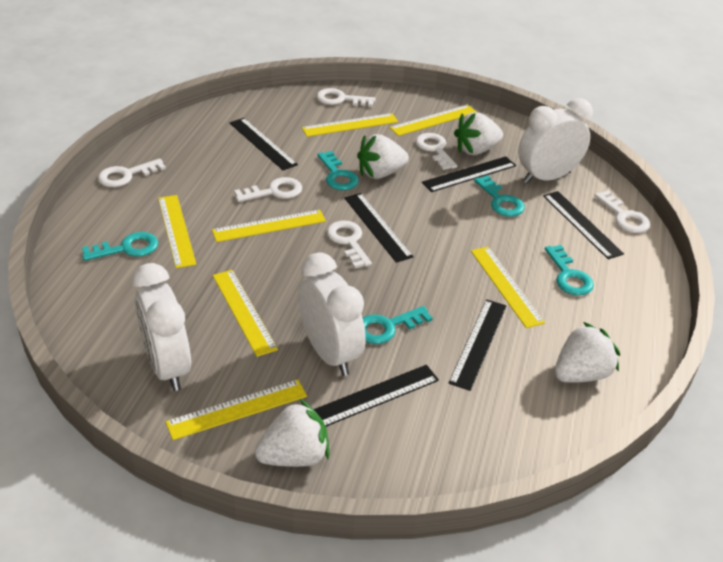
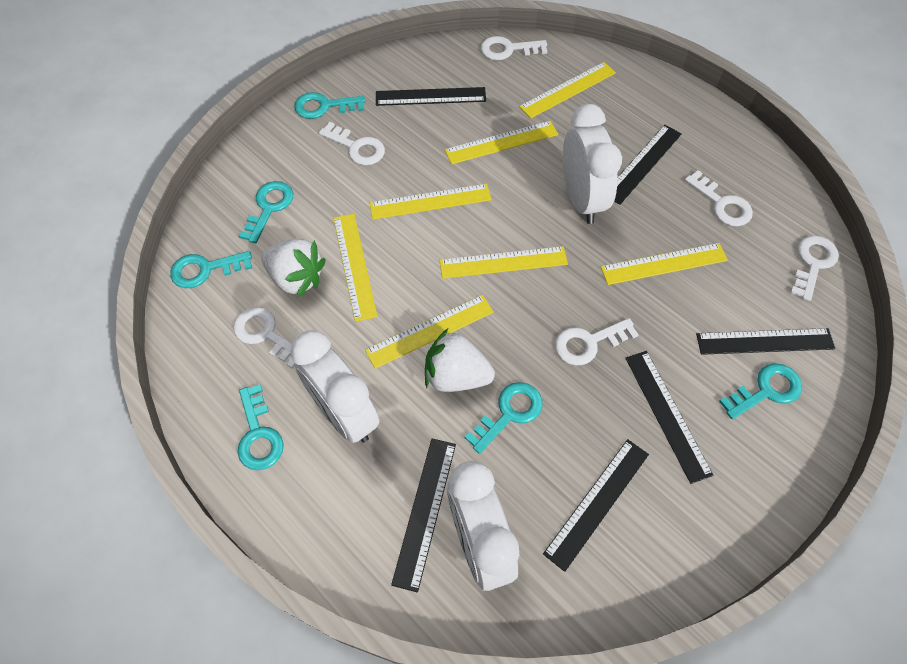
turquoise key: [82,232,158,261] [317,151,359,190] [363,306,433,344] [474,175,525,217] [545,245,594,296] = 5 -> [170,251,252,288] [237,384,284,470] [239,181,293,243] [294,92,365,119] [465,382,542,454] [719,363,802,419] = 6
white strawberry: [255,399,329,467] [357,134,409,179] [454,112,503,155] [554,322,620,383] = 4 -> [261,239,326,298] [425,328,495,392] = 2

